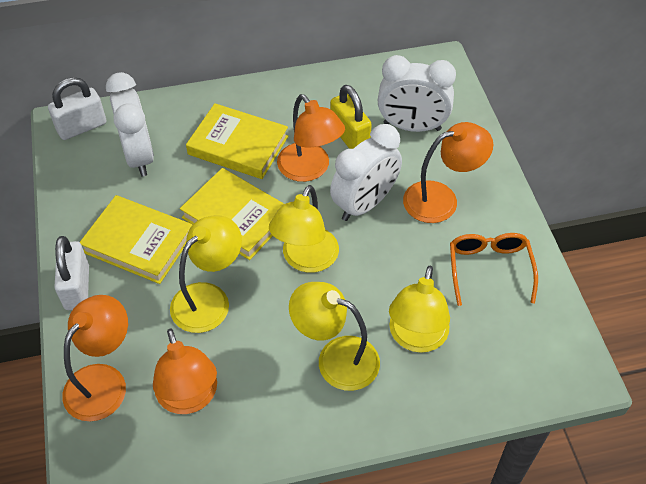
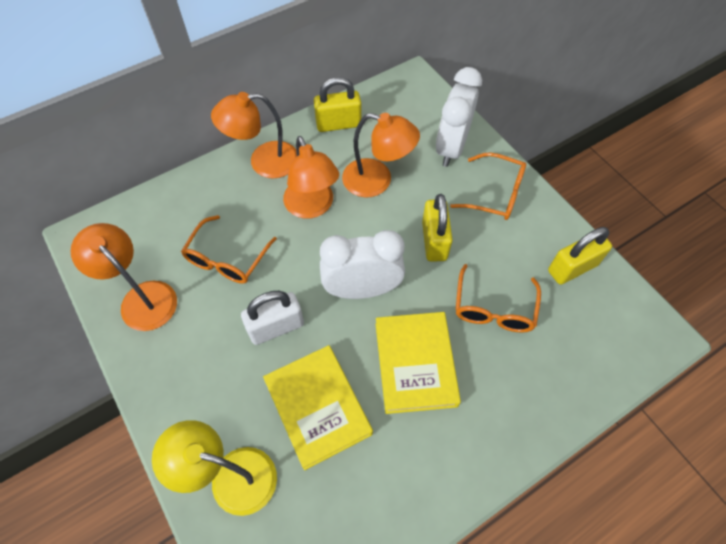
orange glasses: [450,233,538,306] = 1 -> [181,215,277,284] [450,152,526,220] [456,264,541,332] = 3
white clock: [106,72,154,176] [330,124,402,221] [378,55,456,132] = 3 -> [320,230,405,299] [436,67,482,167] = 2
white padlock: [48,77,106,140] [54,236,89,310] = 2 -> [241,291,304,345] = 1
yellow book: [80,195,192,284] [180,168,284,260] [186,103,288,179] = 3 -> [263,345,373,470] [375,312,461,414] = 2
yellow lamp: [170,215,242,333] [269,185,339,273] [289,282,380,391] [389,266,450,353] = 4 -> [152,420,277,516] = 1
yellow padlock: [330,85,372,149] = 1 -> [314,77,361,132] [422,194,453,262] [548,227,612,285] = 3

